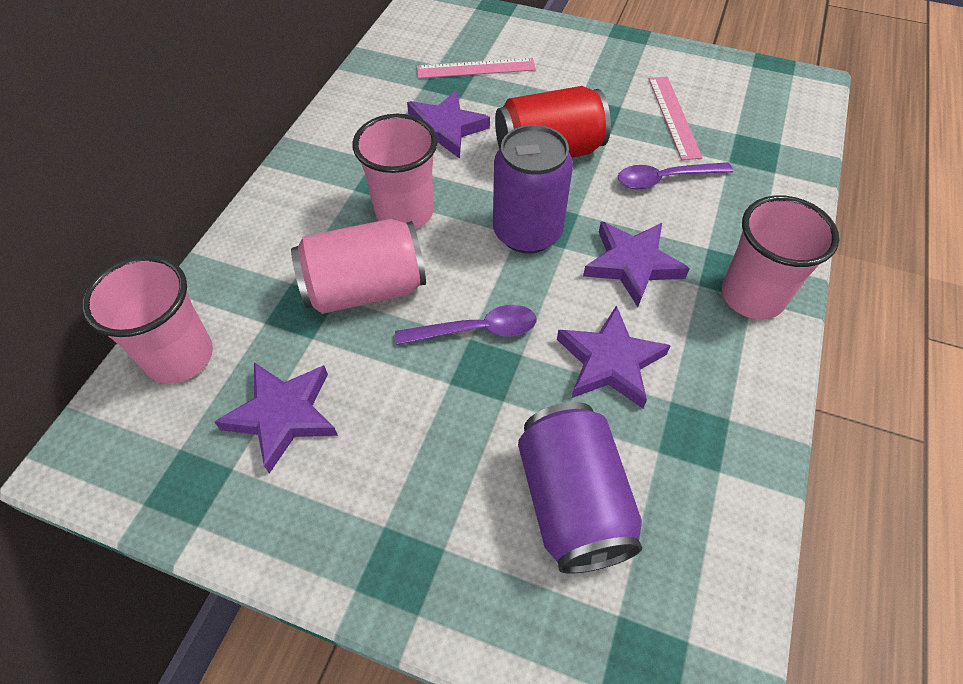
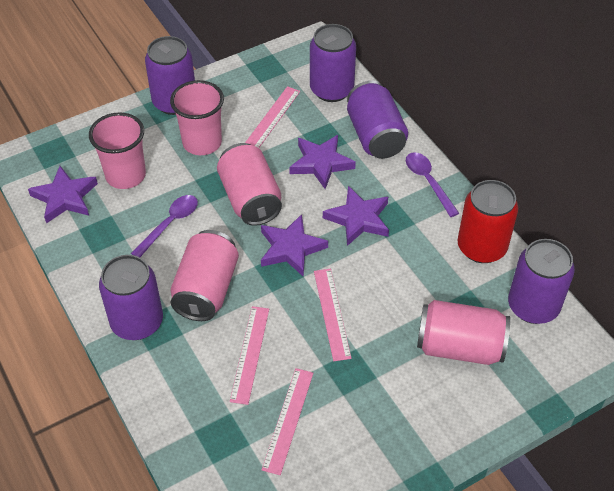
pink can: [291,219,426,314] = 1 -> [170,230,239,321] [217,143,282,226] [417,300,510,365] = 3
pink cup: [82,255,213,384] [352,114,438,229] [722,196,839,319] = 3 -> [89,112,146,189] [170,80,224,155] = 2
pink ruler: [417,58,536,79] [649,77,703,160] = 2 -> [230,306,269,405] [245,86,300,148] [262,368,313,475] [314,269,352,361] = 4
purple can: [493,125,573,253] [518,402,642,574] = 2 -> [99,255,163,340] [145,36,195,115] [310,24,356,102] [347,81,408,159] [508,239,575,324] = 5

